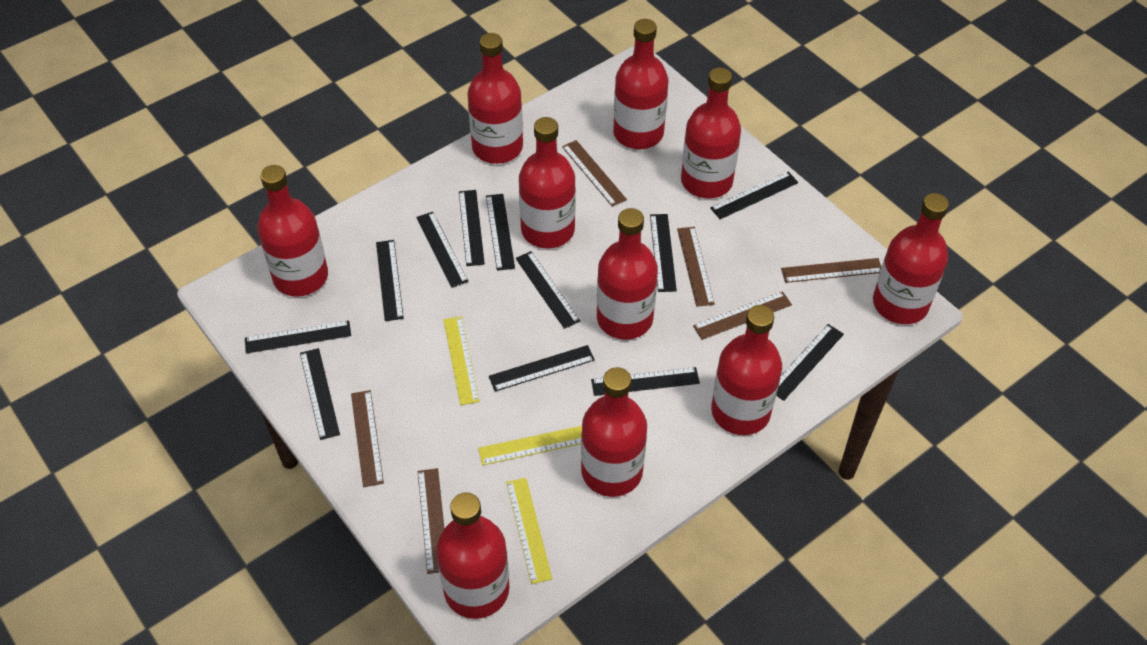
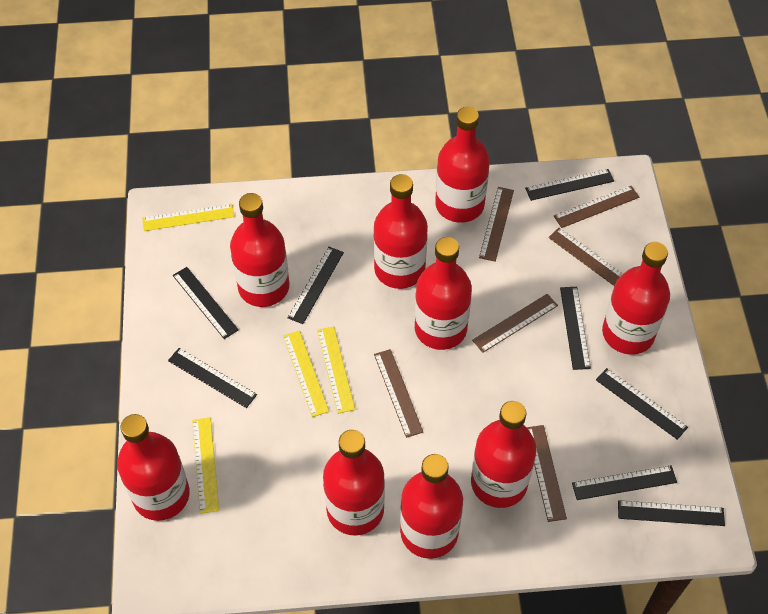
black ruler: [245,321,351,354] [300,348,340,440] [376,240,404,321] [416,212,468,288] [459,190,485,266] [486,194,515,271] [489,345,595,392] [516,251,580,329] [591,367,700,396] [650,214,677,292] [710,172,798,219] [776,324,844,401] = 12 -> [168,348,257,408] [173,267,239,339] [288,247,344,324] [525,169,614,201] [560,287,591,370] [572,466,677,500] [596,368,688,440] [618,500,725,526] = 8
red bottle: [257,165,328,297] [436,492,509,619] [467,33,523,164] [519,117,576,248] [581,367,647,497] [597,208,658,339] [613,19,668,149] [681,67,741,198] [711,305,782,435] [873,193,949,324] = 10 -> [117,414,190,521] [230,193,289,307] [323,430,385,536] [373,174,428,289] [400,454,463,559] [415,237,472,350] [435,107,490,223] [471,401,537,508] [602,242,670,355] = 9
yellow ruler: [444,316,480,405] [478,426,582,465] [506,478,552,584] = 3 -> [142,204,234,231] [192,418,219,514] [283,331,329,417] [317,326,355,414] = 4

